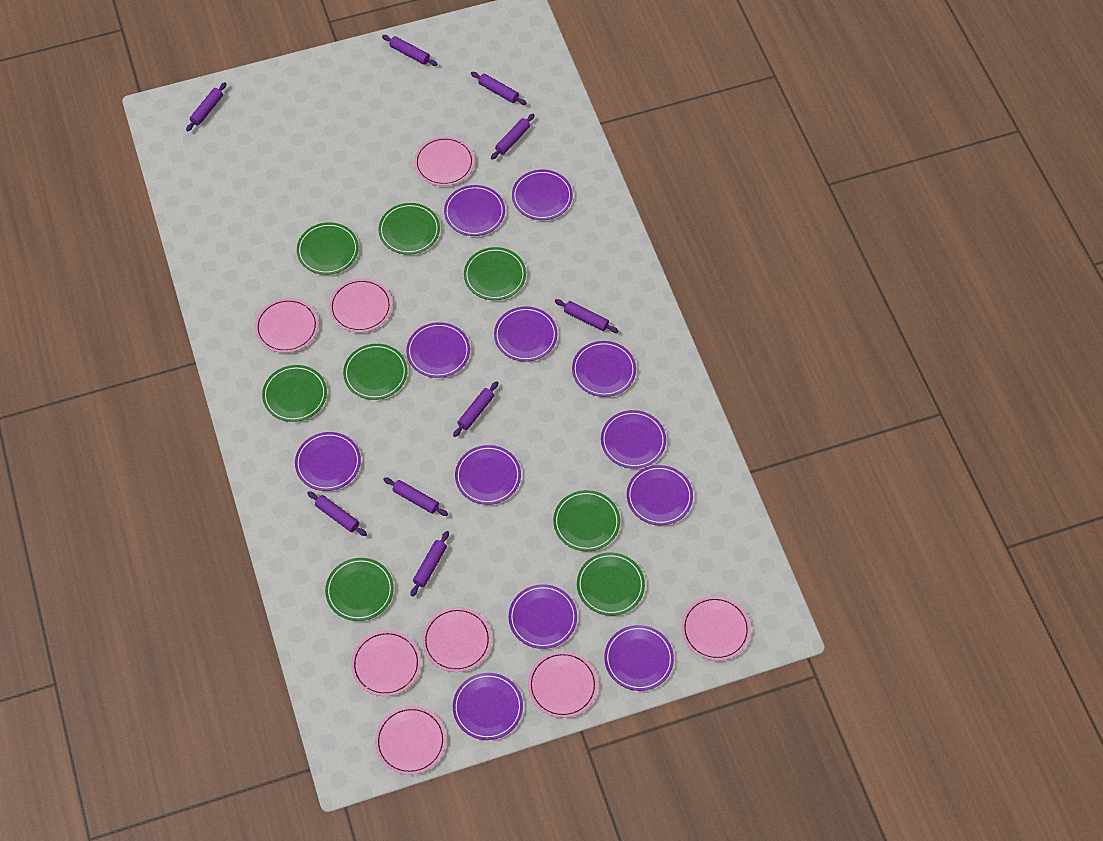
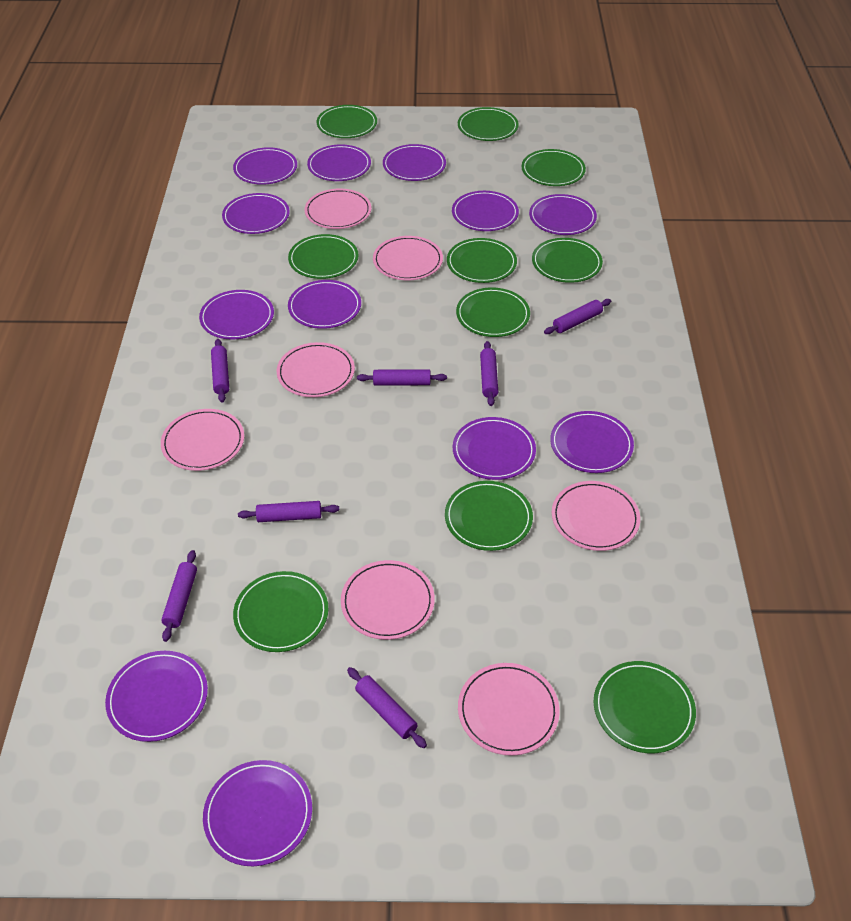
green plate: [262,365,327,422] [297,222,359,275] [325,558,394,621] [343,344,408,400] [379,203,440,255] [464,247,526,300] [553,490,620,551] [577,553,645,616] = 8 -> [233,571,328,652] [288,234,359,279] [317,105,377,138] [445,481,533,551] [447,238,517,283] [456,287,530,337] [458,107,519,141] [521,149,586,186] [532,238,603,283] [594,661,696,753] = 10
pink plate: [255,298,318,353] [329,278,392,333] [351,630,421,696] [375,706,446,775] [414,136,475,186] [422,607,492,672] [528,651,598,718] [682,596,751,661] = 8 -> [161,409,244,471] [277,342,355,397] [305,189,371,229] [341,560,435,640] [373,236,443,280] [458,663,560,756] [552,481,640,551] = 7
purple rolling pin: [186,82,227,131] [307,491,367,536] [382,35,438,66] [383,478,448,516] [411,531,449,597] [453,381,498,437] [471,72,527,105] [491,114,535,160] [555,299,619,333] = 9 -> [161,550,197,642] [211,339,229,403] [238,501,339,522] [347,667,427,748] [357,369,447,386] [480,341,498,406] [544,299,611,334] = 7

